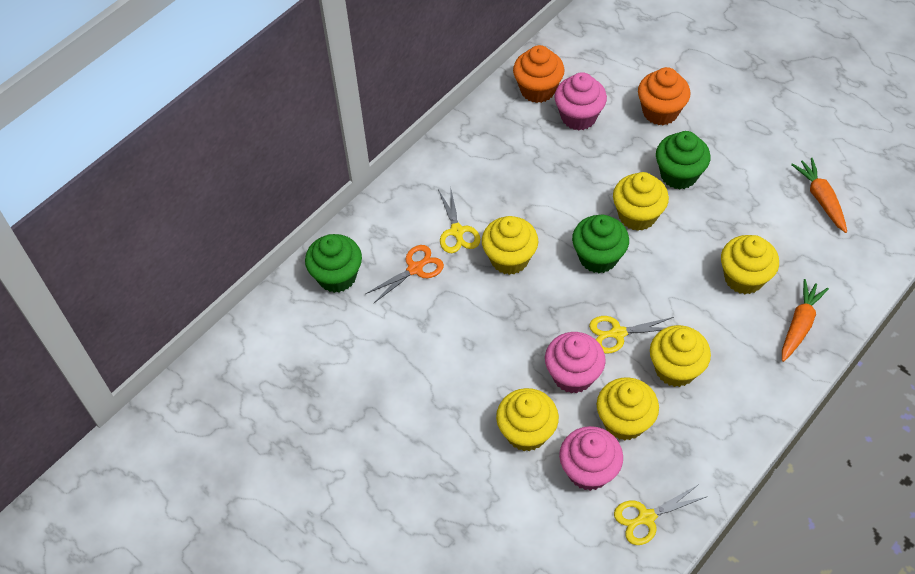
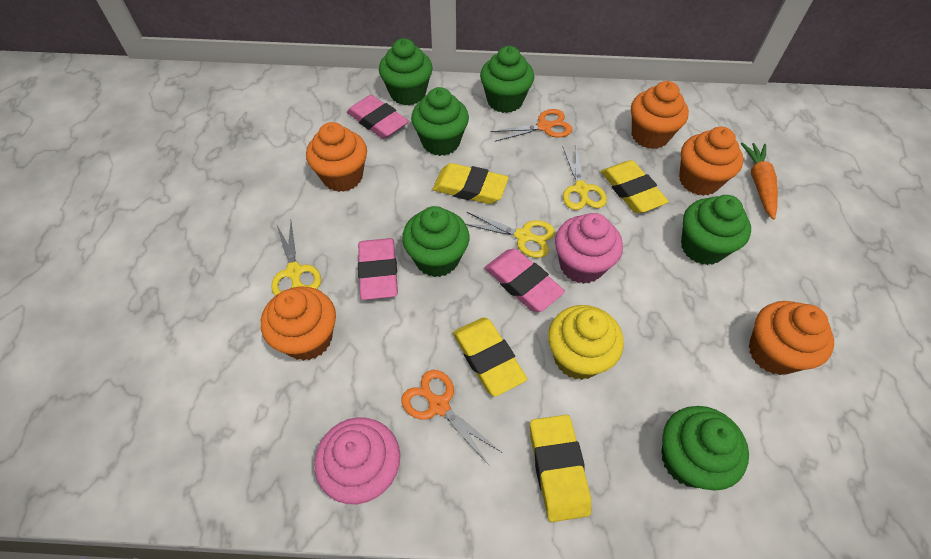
green cupcake: [305,234,362,293] [572,215,629,273] [656,131,710,189] = 3 -> [379,38,433,105] [402,206,469,277] [411,87,469,156] [480,46,534,113] [661,406,749,491] [681,195,751,265] = 6
orange carrot: [782,279,829,362] [791,158,847,233] = 2 -> [741,142,778,220] = 1
orange cupcake: [513,45,565,103] [638,67,690,125] = 2 -> [261,287,336,361] [306,122,367,192] [631,81,689,149] [679,127,743,196] [749,301,834,375] = 5
orange scissors: [366,245,444,304] = 1 -> [402,370,501,465] [491,109,572,141] = 2
pink cupcake: [545,332,606,393] [554,72,607,130] [559,426,623,491] = 3 -> [314,417,400,504] [555,213,623,284] = 2
pink eraser: none = 0 -> [347,95,409,139] [358,238,398,300] [485,249,565,312] = 3
yellow cupcake: [482,216,538,275] [496,388,559,451] [597,377,659,441] [613,172,669,231] [650,325,711,387] [721,235,779,294] = 6 -> [548,305,624,380] = 1
yellow eraser: none = 0 -> [433,163,509,204] [453,317,527,397] [530,415,591,522] [601,160,669,213] = 4

